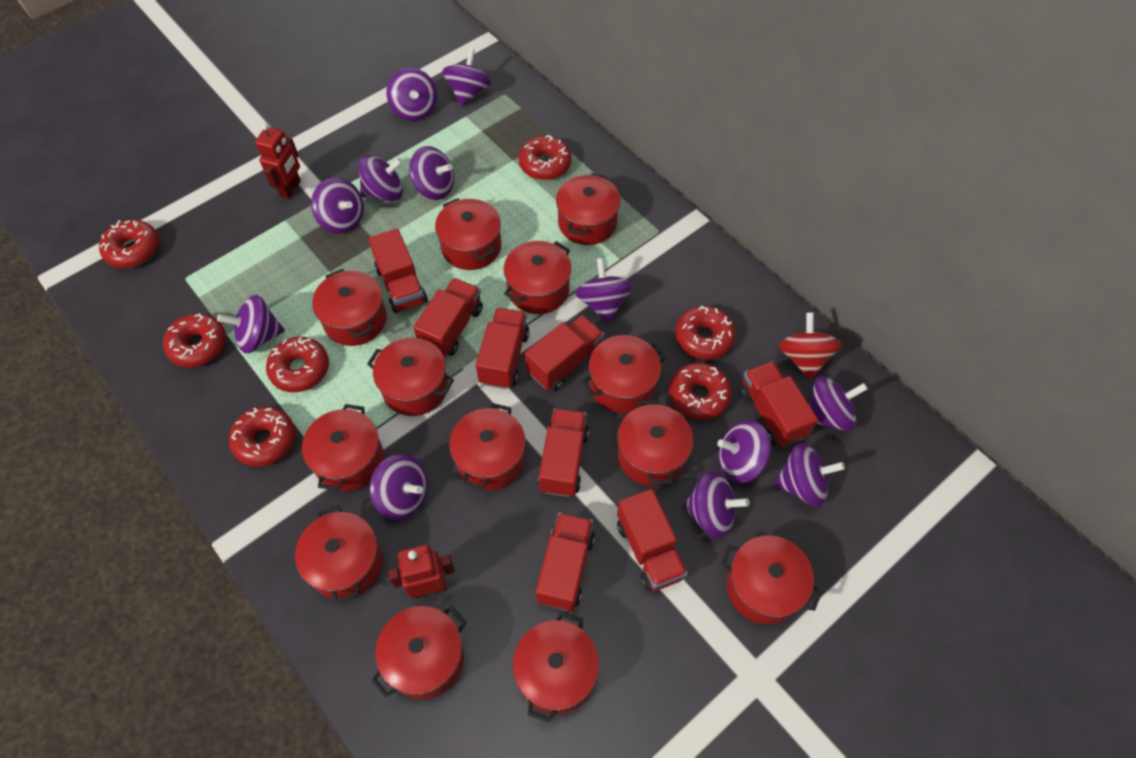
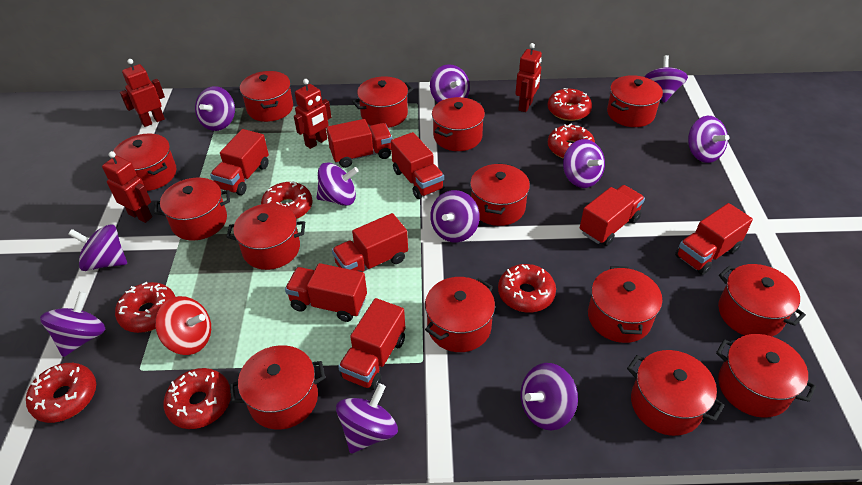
purple spinning top: [217,295,285,353] [311,178,364,234] [359,155,403,201] [370,454,428,520] [387,68,437,121] [409,146,454,200] [442,48,491,106] [575,258,633,323] [682,471,750,539] [717,420,771,483] [774,443,845,507] [809,376,868,431] = 12 -> [40,291,106,357] [68,224,127,271] [195,86,235,131] [317,162,359,206] [336,383,398,454] [430,64,470,103] [430,190,480,242] [521,363,578,430] [563,139,605,188] [644,55,688,103] [688,116,729,163] = 11
red pot: [295,505,383,603] [302,404,384,492] [312,269,387,346] [367,337,454,416] [371,606,467,699] [435,198,501,270] [449,403,525,490] [504,241,571,314] [512,612,599,723] [556,173,621,245] [581,335,667,414] [617,399,693,486] [720,536,822,625] = 13 -> [113,133,176,191] [154,178,230,241] [227,203,305,270] [230,345,325,430] [240,71,293,122] [352,76,413,128] [425,277,495,352] [432,97,485,151] [470,163,530,226] [588,266,663,343] [607,75,663,127] [627,350,725,436] [716,334,816,418] [718,264,806,336] = 14
red robot: [255,123,301,199] [388,544,455,599] = 2 -> [102,151,152,223] [120,59,165,127] [294,79,331,149] [515,43,542,112] = 4

